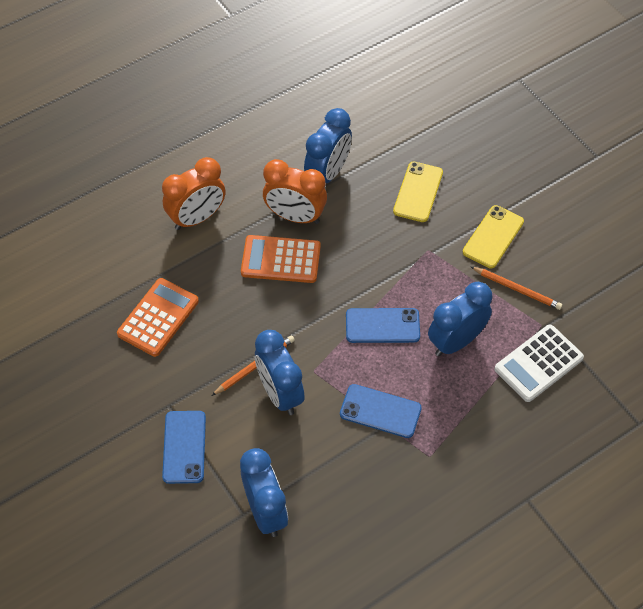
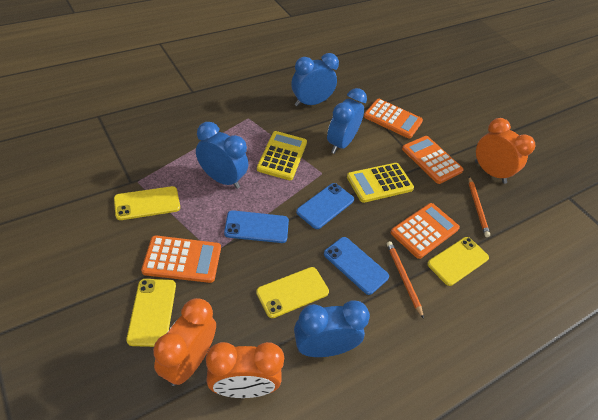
orange calculator: [117,278,199,357] [241,235,321,283] = 2 -> [141,235,221,283] [364,99,423,139] [390,203,460,259] [402,136,464,184] = 4
orange clock: [162,157,226,230] [263,159,327,224] = 2 -> [153,298,216,386] [206,342,284,398] [475,118,535,184] = 3
white calculator: [494,325,584,402] = 1 -> none = 0
yellow calculator: none = 0 -> [257,131,307,180] [347,163,414,203] = 2
yellow phone: [393,161,443,222] [463,205,524,268] = 2 -> [114,186,180,220] [126,279,176,347] [256,267,329,318] [427,237,489,286] = 4

